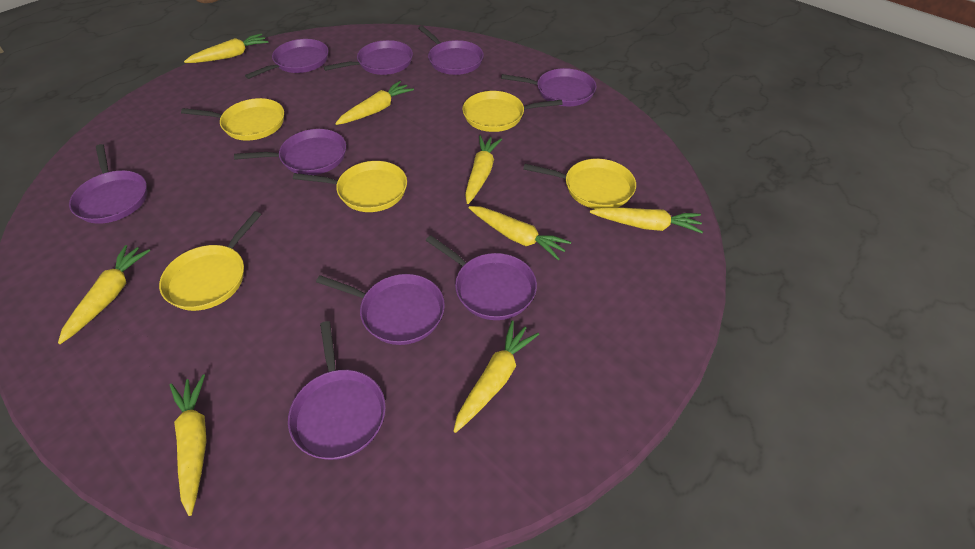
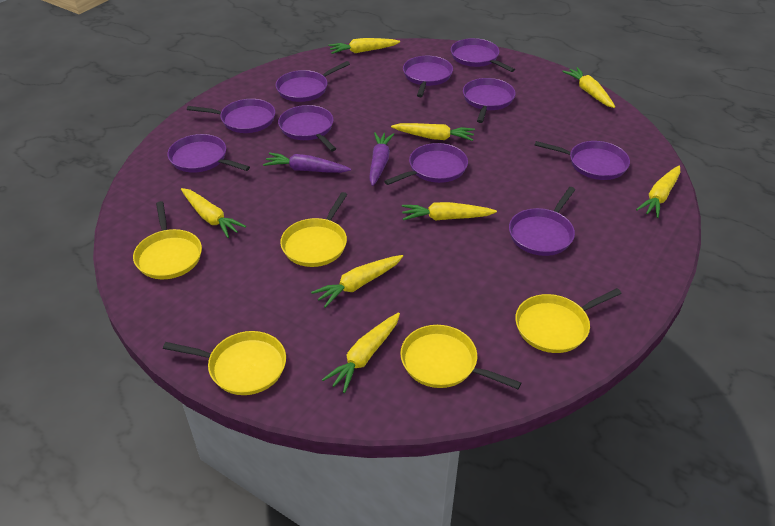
purple carrot: none = 0 -> [263,152,351,173] [369,132,394,186] = 2
purple pan: [69,144,147,224] [234,129,346,175] [245,39,328,79] [288,321,386,460] [316,274,445,345] [323,40,413,75] [418,26,484,75] [426,235,537,320] [501,68,596,106] = 9 -> [167,134,250,173] [187,99,275,133] [276,61,350,102] [278,105,336,151] [384,143,468,185] [403,56,453,97] [451,38,515,72] [463,78,516,123] [509,187,575,256] [534,141,630,180] = 10

